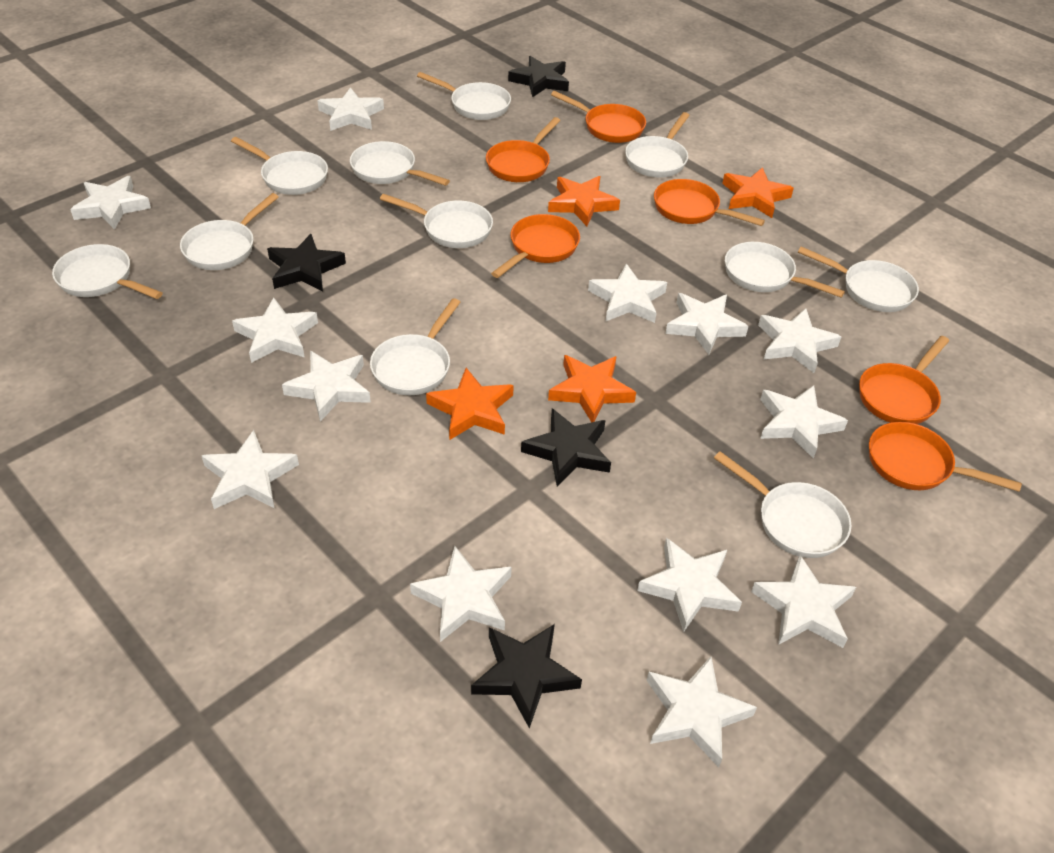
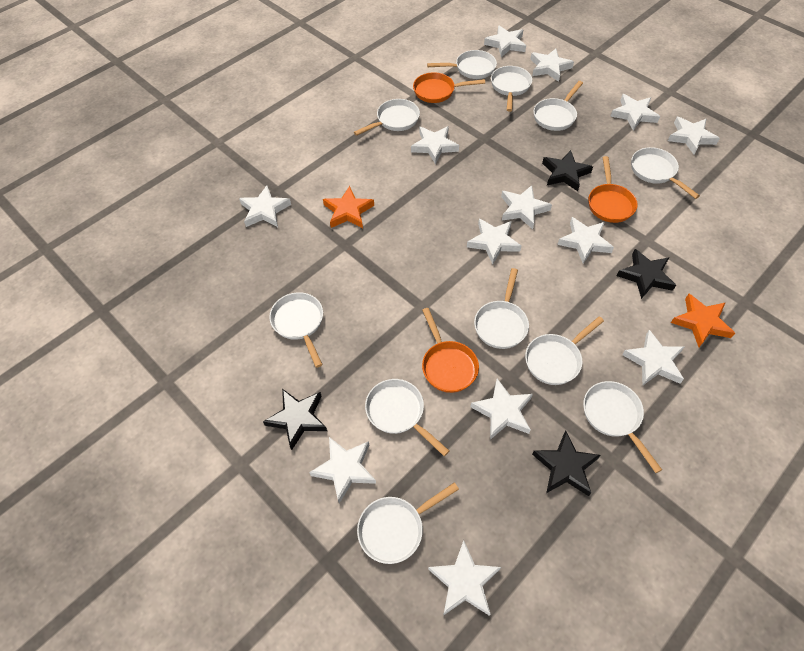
orange pan: [486,117,560,182] [491,214,580,278] [551,91,646,143] [654,179,765,226] [859,336,949,424] [869,422,1022,492] = 6 -> [413,72,485,103] [422,308,479,393] [588,156,638,223] = 3
orange star: [426,368,514,440] [548,176,620,226] [548,355,636,422] [722,167,794,218] = 4 -> [323,186,374,228] [671,294,735,347] = 2

